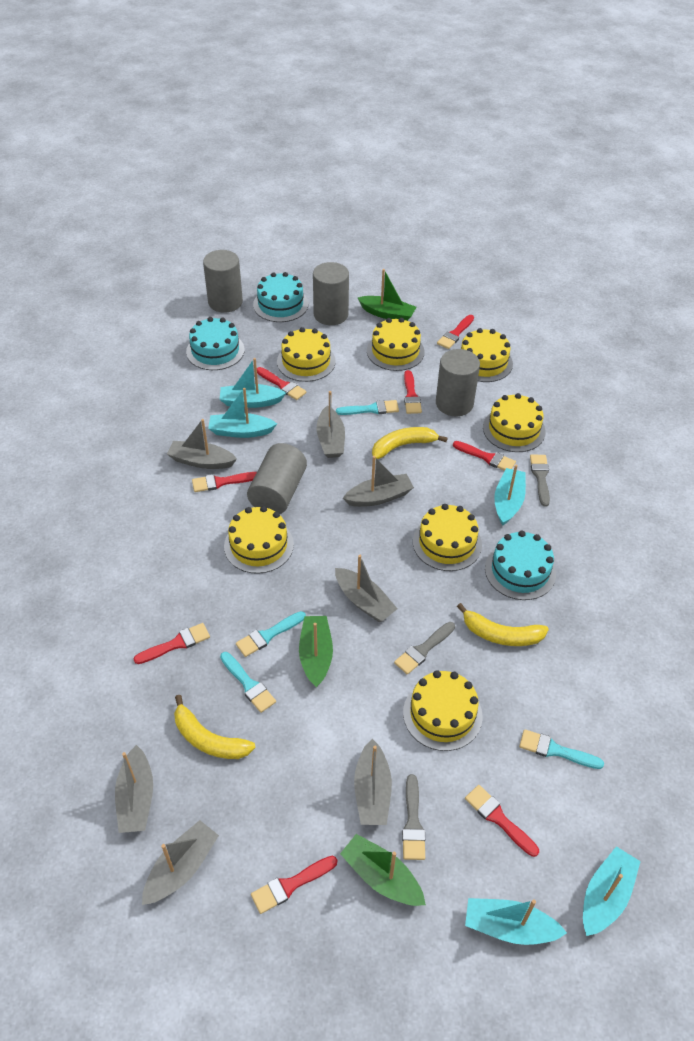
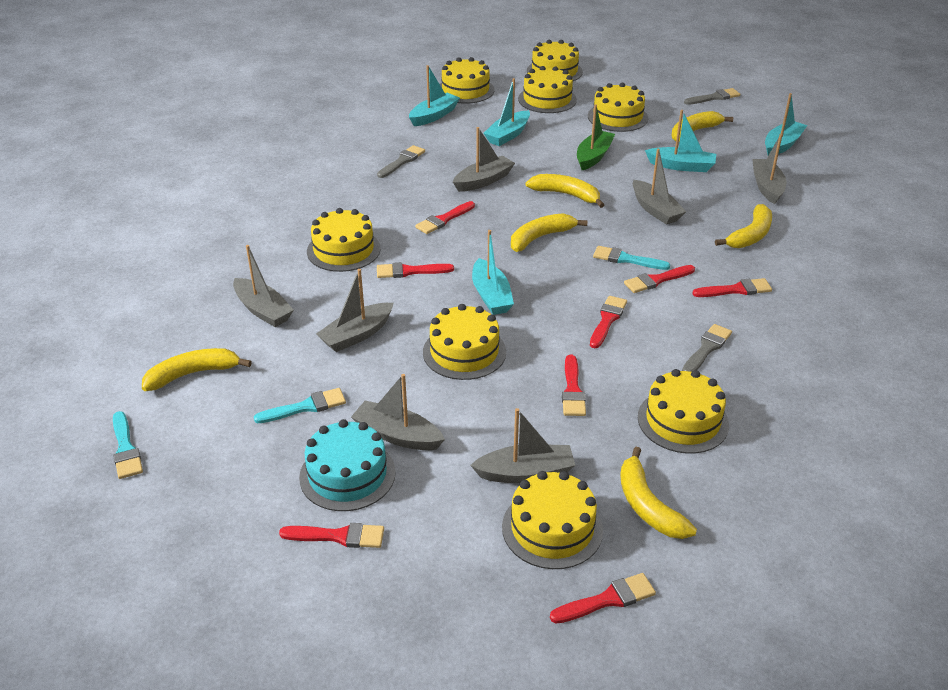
green boat: [299,616,333,688] [340,834,426,906] [358,269,416,321] = 3 -> [577,104,615,170] = 1
grey cylinder: [203,250,243,313] [247,443,307,514] [313,262,349,325] [436,349,480,416] = 4 -> none = 0
turquoise brush: [220,652,276,713] [236,611,306,657] [336,400,399,415] [519,729,604,769] = 4 -> [113,411,143,479] [254,388,346,423] [593,246,670,270] = 3
turquoise cake: [186,317,245,370] [253,272,308,322] [485,530,556,600] = 3 -> [299,419,396,511] = 1
yellow banana: [174,695,256,759] [372,427,448,459] [457,603,549,646] = 3 -> [142,348,252,391] [511,213,588,252] [525,174,604,208] [620,447,697,539] [671,111,733,142] [715,204,772,248] = 6
yellow cake: [224,506,294,574] [277,327,336,382] [367,318,425,371] [403,670,483,751] [413,504,482,571] [461,328,513,382] [483,393,546,452] = 7 -> [307,208,381,272] [423,304,506,380] [440,57,495,104] [502,471,603,569] [518,66,577,113] [527,40,583,81] [588,83,648,132] [638,369,729,454] = 8

